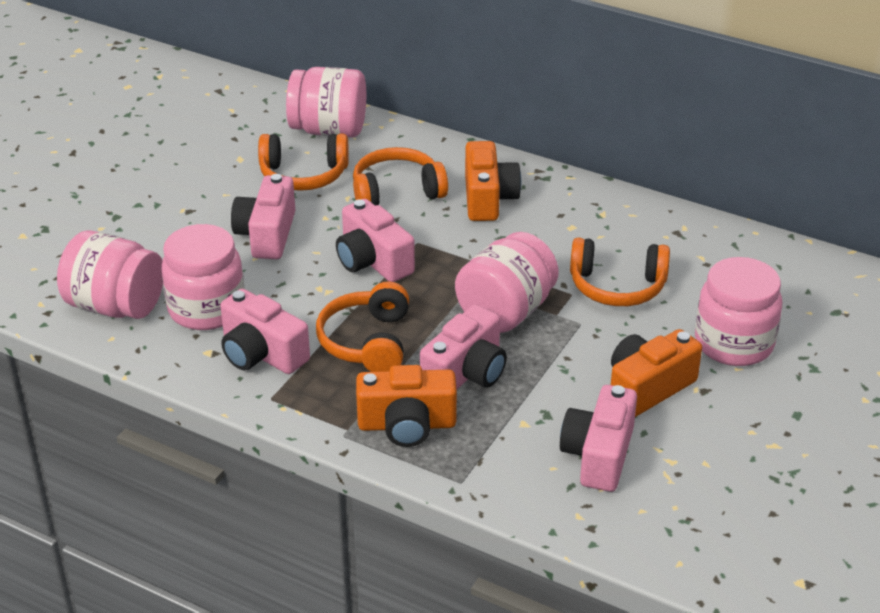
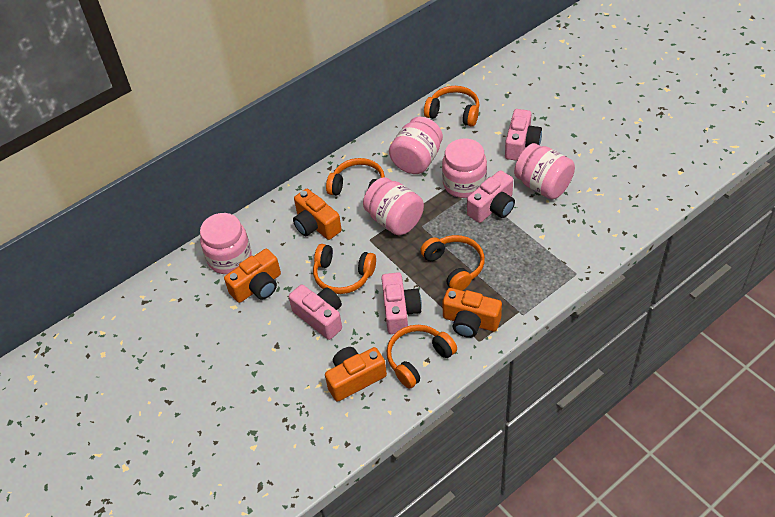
orange camera: [356,365,457,447] [465,141,521,221] [611,329,702,417] = 3 -> [224,249,281,303] [293,189,342,240] [325,347,387,402] [442,288,502,338] = 4
orange headphones: [258,134,349,191] [316,281,409,372] [353,147,448,206] [570,238,670,306] = 4 -> [313,244,376,294] [326,158,385,196] [387,325,457,388] [420,235,485,291] [424,86,480,127] = 5
pink camera: [220,289,310,374] [231,174,295,259] [336,199,415,282] [420,304,507,389] [560,385,637,492] = 5 -> [289,285,342,340] [381,272,422,334] [467,170,515,223] [505,109,542,161] = 4

